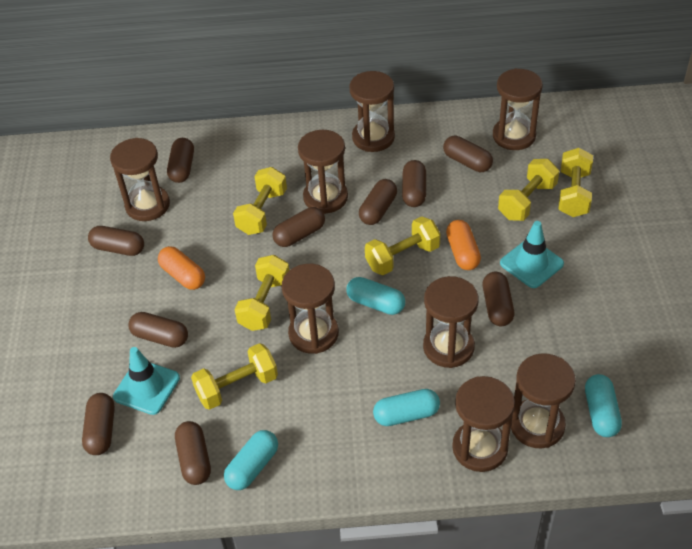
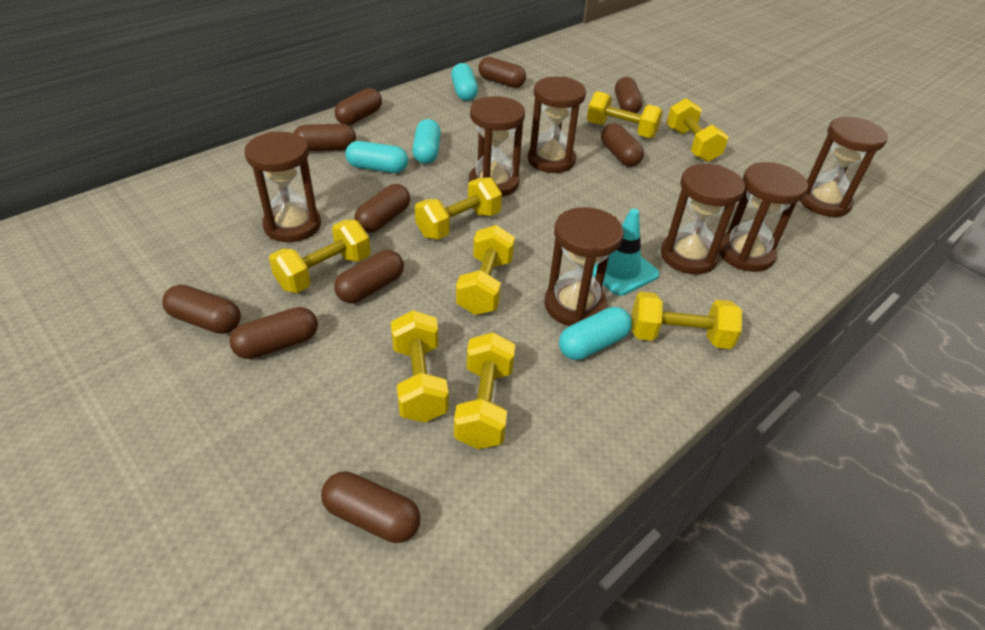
brown hourglass: [110,138,170,221] [281,264,339,354] [298,130,348,214] [349,71,395,152] [423,276,479,368] [452,376,515,472] [493,68,543,150] [511,353,576,448] = 8 -> [244,132,321,242] [469,96,525,197] [528,77,586,173] [544,207,624,326] [661,164,745,274] [718,162,808,272] [800,117,888,217] = 7
orange capsule: [158,246,205,290] [446,220,481,270] = 2 -> none = 0
turquoise traffic cone: [113,347,180,415] [500,221,564,288] = 2 -> [592,209,660,296] = 1
yellow dumbbell: [191,343,278,410] [233,167,287,235] [234,255,289,331] [365,216,440,275] [498,159,559,221] [558,148,593,217] = 6 -> [269,220,371,293] [391,310,449,422] [415,177,502,239] [454,332,515,449] [456,225,515,315] [587,91,663,139] [631,292,742,349] [667,98,729,162] = 8

